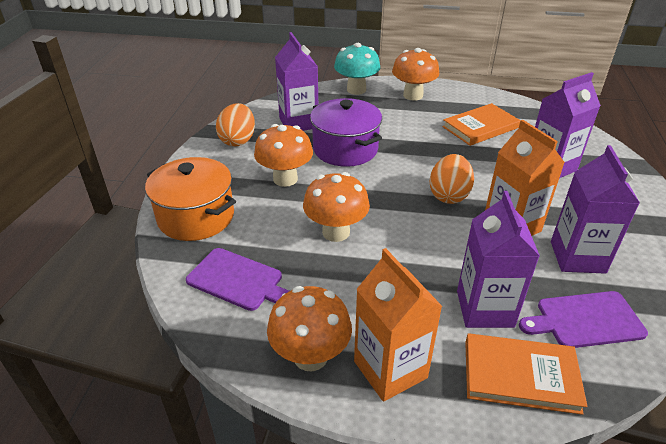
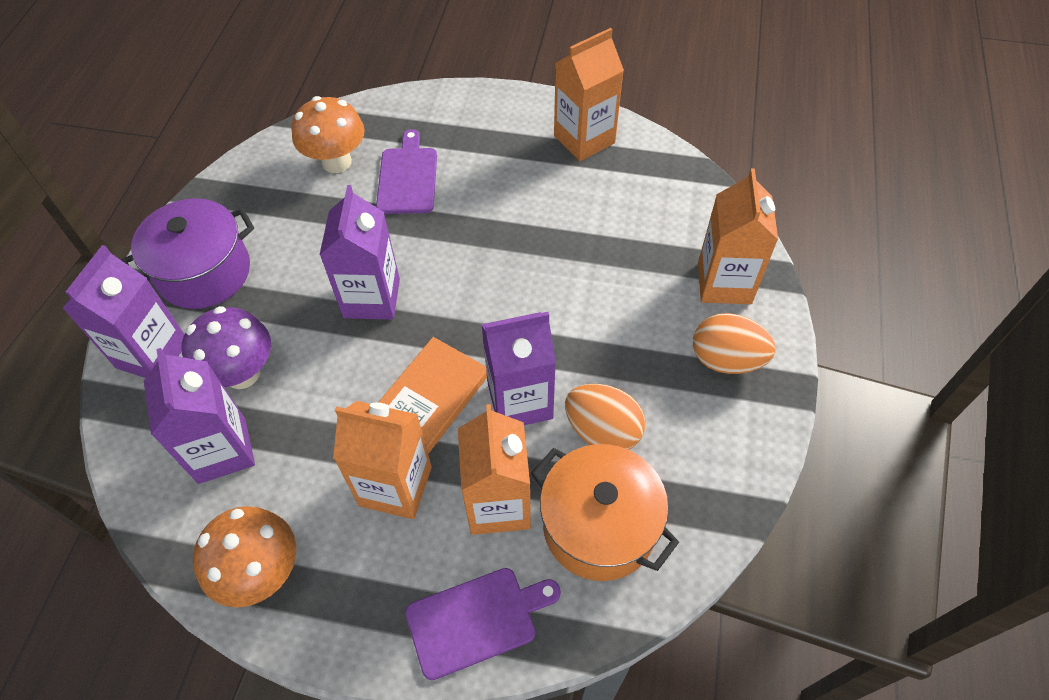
orange book: [442,103,521,146] [465,333,588,415] = 2 -> [378,337,487,454] = 1
orange carton: [354,248,443,402] [485,120,565,236] = 2 -> [333,401,432,519] [458,404,531,535] [554,28,624,161] [698,168,778,304] = 4
orange mushroom: [254,124,313,187] [267,286,352,371] [303,172,370,242] [392,48,439,101] = 4 -> [193,506,296,607] [292,96,365,173] = 2
purple mushroom: none = 0 -> [181,306,271,389] = 1
turquoise mushroom: [334,43,380,95] = 1 -> none = 0

